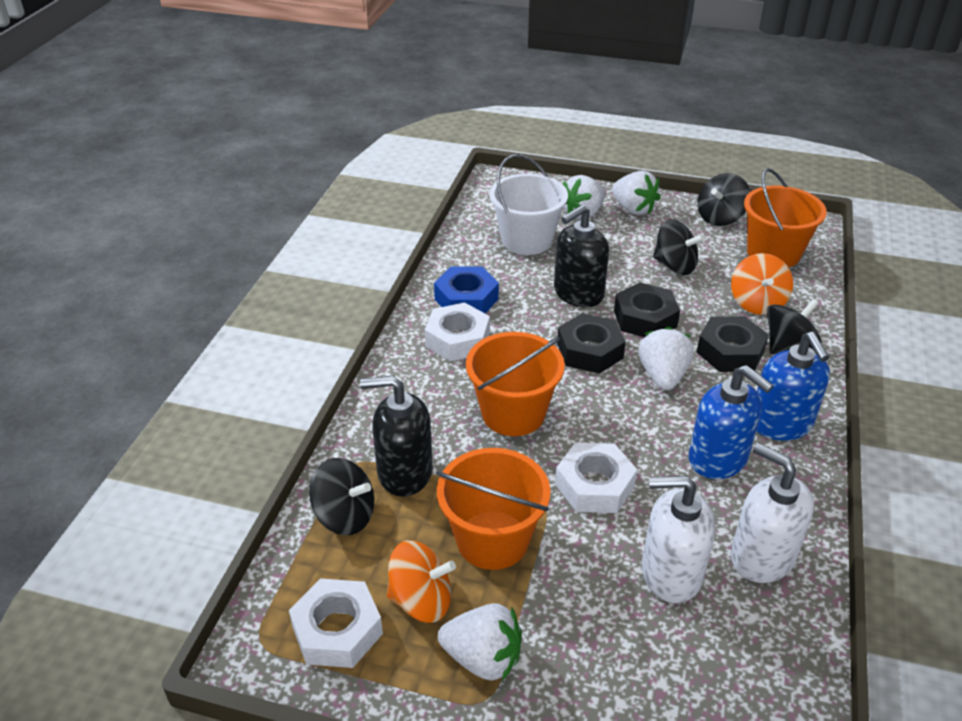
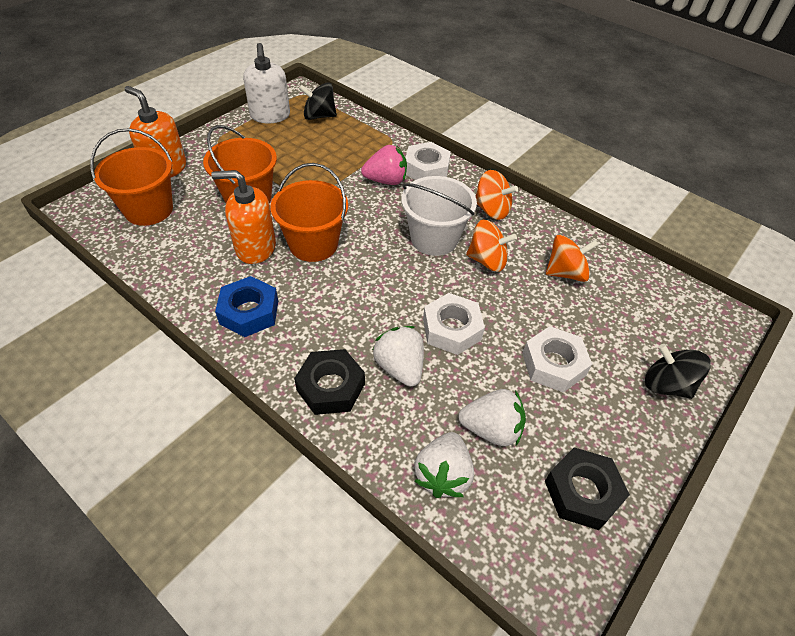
black nut: [557,313,626,374] [614,283,680,337] [697,316,769,372] = 3 -> [294,349,365,415] [545,447,630,530] = 2
black soap dispenser: [360,376,433,497] [554,205,609,307] = 2 -> none = 0
black spinning top: [309,458,374,535] [653,219,704,275] [697,173,750,226] [767,299,822,354] = 4 -> [299,82,337,120] [645,344,711,399] = 2
blue soap dispenser: [689,365,774,479] [756,332,830,441] = 2 -> none = 0
orange soap dispenser: none = 0 -> [124,86,186,178] [211,170,276,264] = 2
orange spinning top: [387,540,456,623] [731,253,793,315] = 2 -> [466,220,517,272] [476,170,518,220] [546,235,599,282] = 3
pink strawberry: none = 0 -> [361,145,407,185] = 1
white soap dispenser: [642,476,715,603] [731,443,814,583] = 2 -> [243,43,290,123] = 1
white strawberry: [438,603,522,681] [563,175,605,220] [612,171,661,215] [639,327,694,390] = 4 -> [373,326,424,387] [414,432,474,498] [458,389,526,446] = 3

